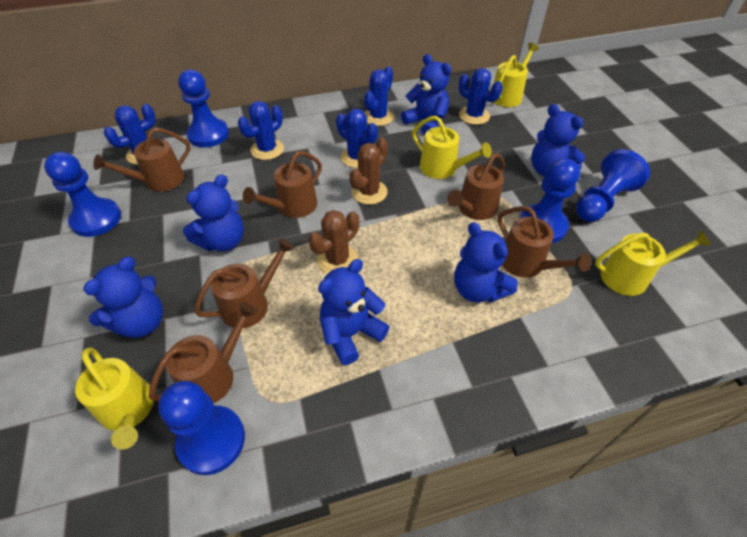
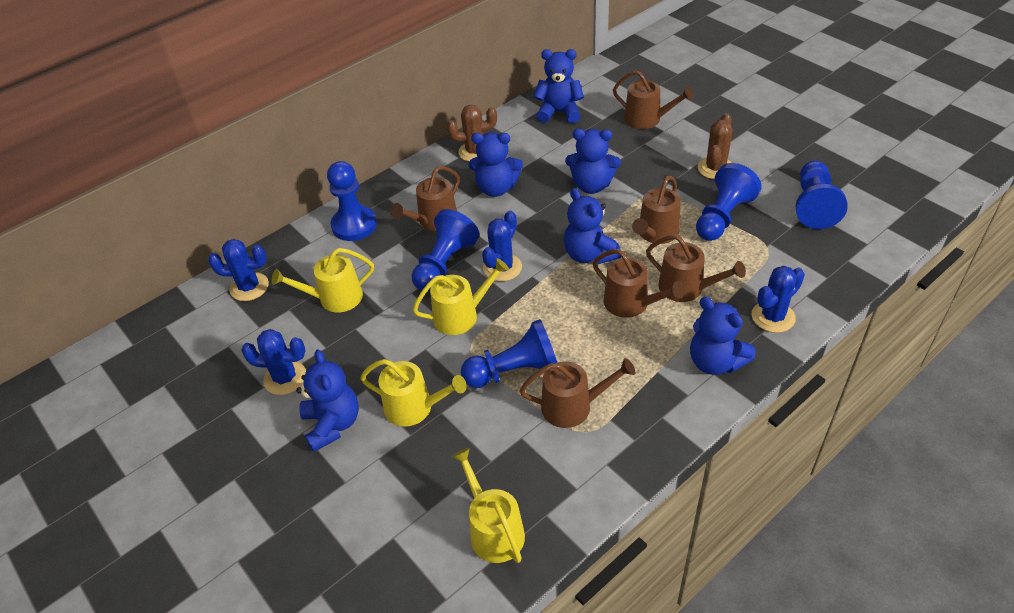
blue cactus: [104,104,156,165] [238,101,284,160] [336,109,378,168] [364,66,394,126] [459,68,503,125] = 5 -> [208,239,269,301] [241,329,306,395] [482,210,522,281] [752,266,805,333] = 4

